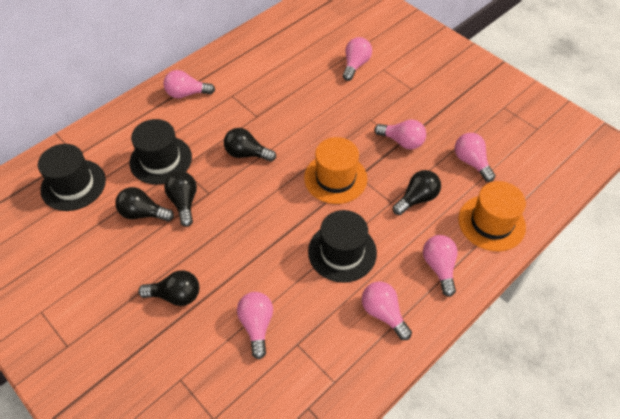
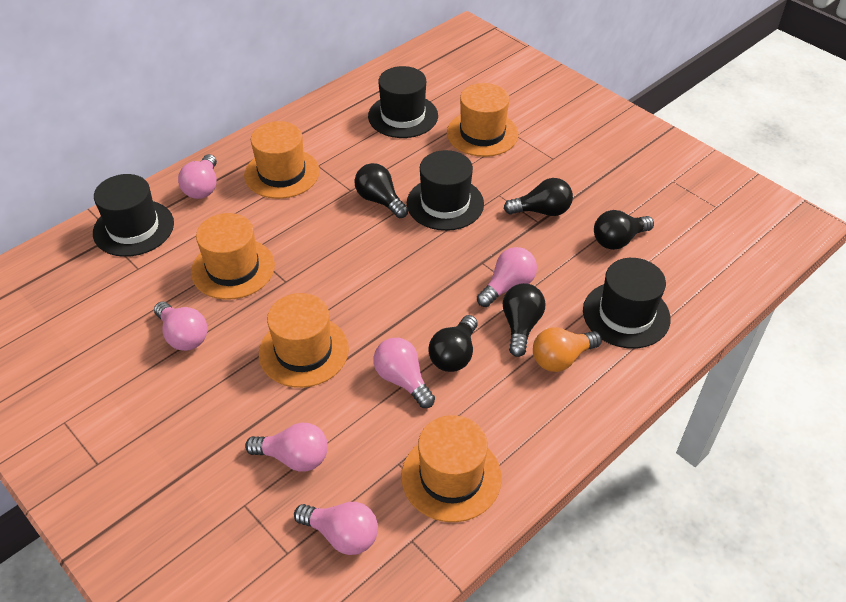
black hat: [38,144,106,211] [129,119,192,185] [308,210,377,283] = 3 -> [93,174,174,257] [368,66,438,138] [407,150,484,231] [583,258,671,349] = 4
orange hat: [304,137,367,204] [458,181,526,251] = 2 -> [191,213,275,300] [244,121,320,199] [259,293,349,388] [401,415,502,522] [447,83,518,157] = 5
orange light bulb: none = 0 -> [533,327,602,372] = 1
pink light bulb: [163,70,215,98] [237,292,273,359] [343,37,372,81] [362,282,412,340] [374,119,426,150] [423,235,458,297] [455,133,496,182] = 7 -> [154,302,208,351] [178,154,217,199] [245,423,328,471] [294,502,378,555] [374,338,435,408] [477,247,537,307] = 6

